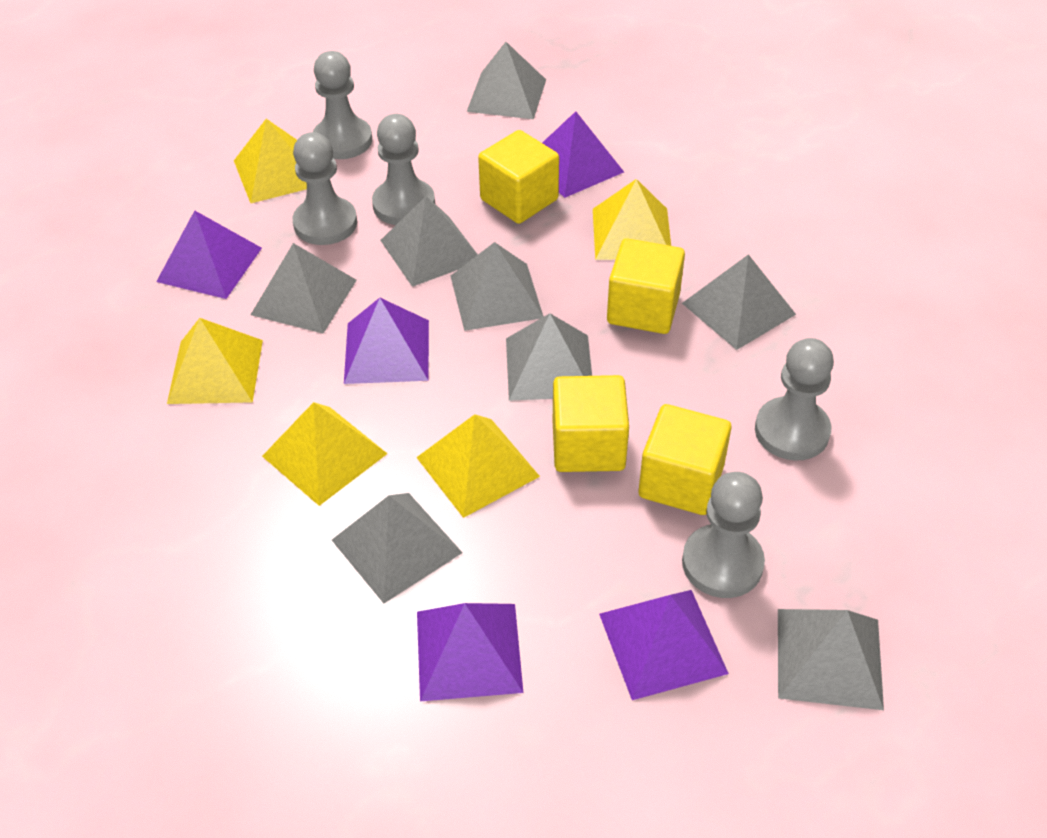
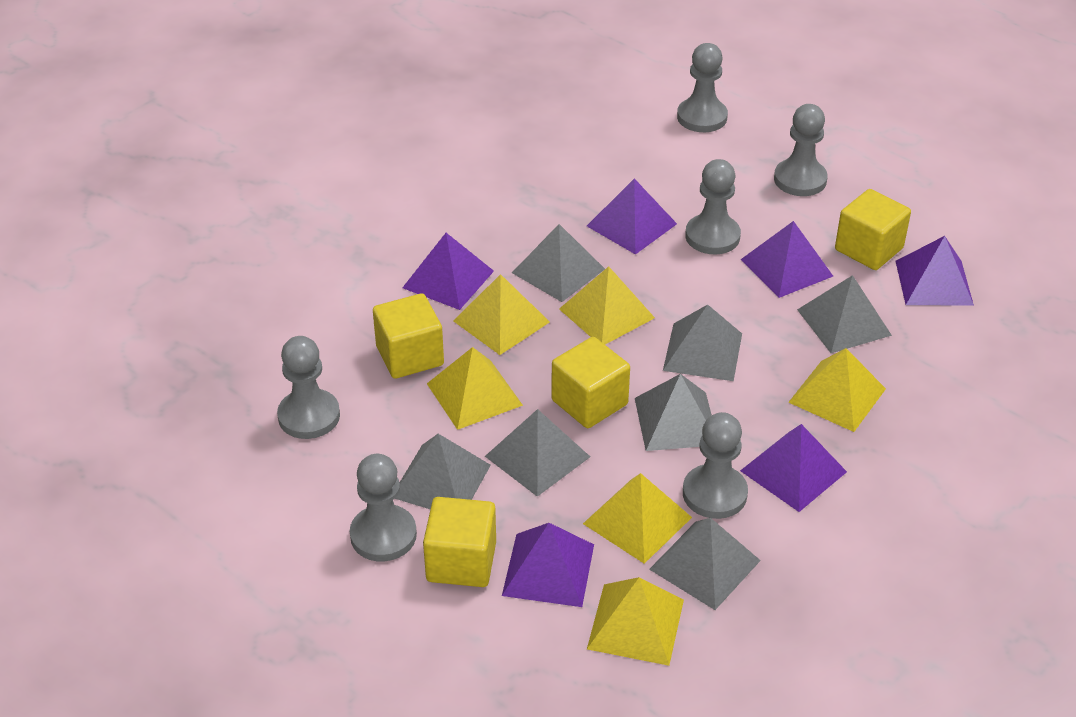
grey pawn: [293,132,357,245] [313,51,372,159] [372,114,435,225] [682,472,765,598] [755,338,834,460] = 5 -> [277,336,340,439] [350,454,417,561] [677,43,728,132] [683,412,748,519] [685,159,741,254] [774,104,828,196] = 6
grey pyramid: [251,243,357,334] [332,493,463,603] [380,196,478,287] [451,242,544,331] [467,42,546,119] [506,313,592,401] [682,254,796,350] [778,609,884,710] = 8 -> [395,434,491,509] [485,409,590,497] [512,224,605,302] [635,374,712,451] [649,518,761,610] [663,305,742,381] [797,275,892,353] = 7
purple pyramid: [156,210,262,299] [344,298,429,384] [417,603,523,701] [542,111,624,198] [599,590,729,700] = 5 -> [402,233,494,310] [502,523,594,607] [587,178,677,255] [740,221,833,298] [740,424,847,512] [896,236,974,306] = 6
yellow pyramid: [167,318,263,404] [234,119,307,203] [262,402,388,506] [416,414,540,518] [593,179,671,260] = 5 -> [427,347,523,430] [453,274,550,355] [559,266,655,344] [583,473,692,564] [587,577,684,666] [788,348,886,432] = 6

